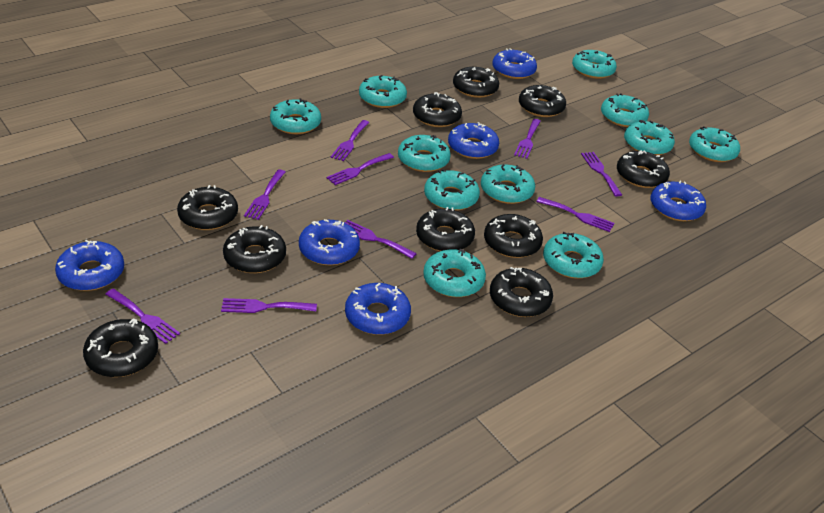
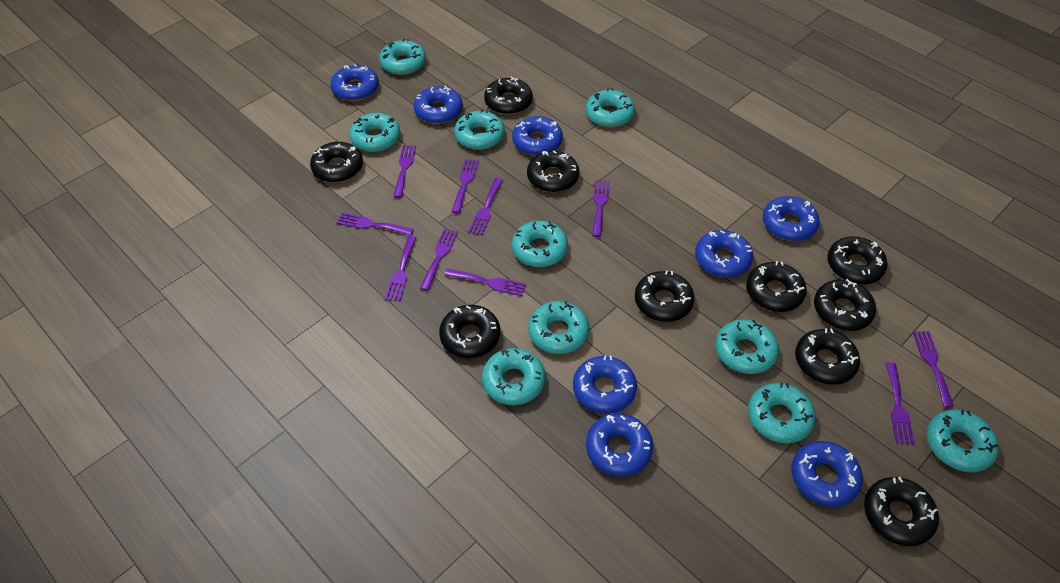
blue donut: [55,240,124,291] [299,219,360,265] [345,283,411,335] [448,122,499,159] [492,48,537,79] [651,181,706,221] = 6 -> [330,64,379,101] [414,86,463,124] [512,116,563,155] [573,356,637,414] [586,413,653,477] [695,230,753,277] [763,196,820,241] [791,441,863,507] = 8
purple fork: [105,289,180,344] [221,298,317,313] [244,169,285,220] [326,153,394,185] [331,120,370,161] [345,220,417,259] [514,119,541,159] [536,197,614,232] [581,152,622,197] = 9 -> [337,212,414,236] [385,236,416,301] [393,145,416,198] [420,228,458,291] [444,269,526,296] [452,159,479,213] [468,178,503,235] [592,180,610,237] [886,362,915,445] [913,331,954,408] = 10
turquoise donut: [270,98,321,134] [359,75,407,108] [398,135,451,172] [423,249,486,297] [424,169,480,211] [481,164,535,204] [543,232,604,279] [572,50,617,79] [601,93,649,127] [624,120,675,155] [689,126,740,162] = 11 -> [349,113,400,152] [379,39,426,75] [454,109,505,150] [482,348,545,405] [512,221,568,267] [528,301,589,354] [586,88,635,127] [715,319,779,374] [748,383,816,443] [927,410,999,473] = 10

